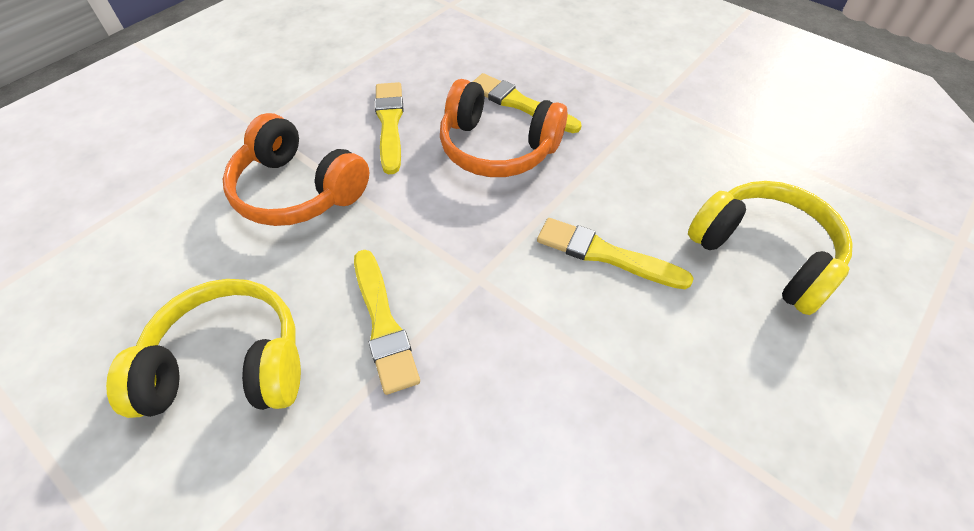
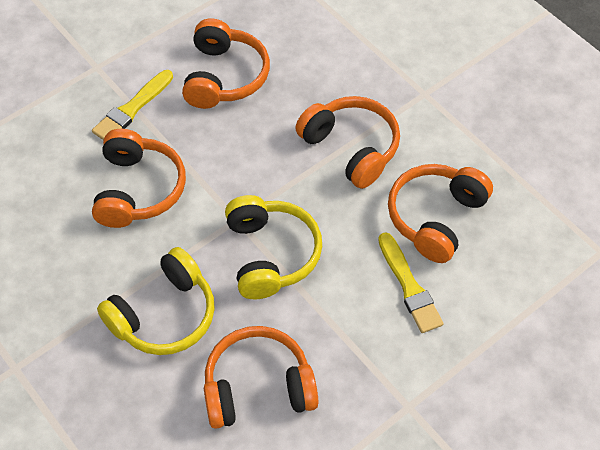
orange headphones: [222,113,369,226] [440,79,567,177] = 2 -> [92,129,186,228] [182,18,270,109] [204,326,318,429] [295,96,400,189] [388,164,493,263] = 5
yellow brush: [354,250,420,395] [375,82,403,174] [473,73,582,133] [537,218,694,289] = 4 -> [92,70,173,140] [378,232,444,333] = 2

